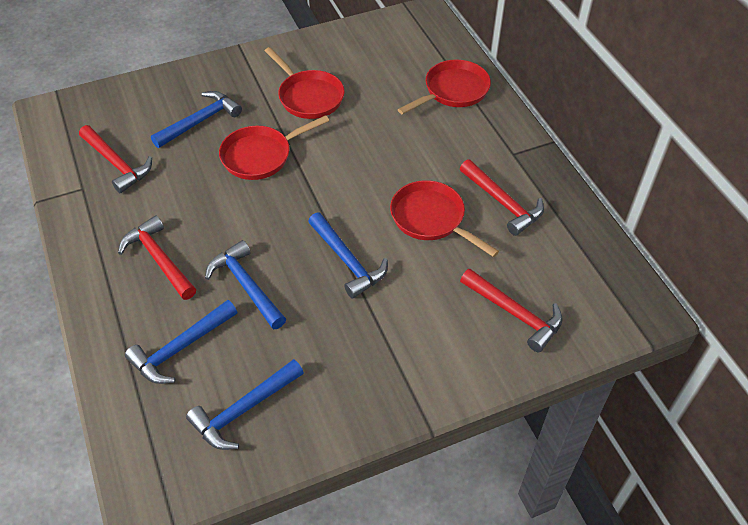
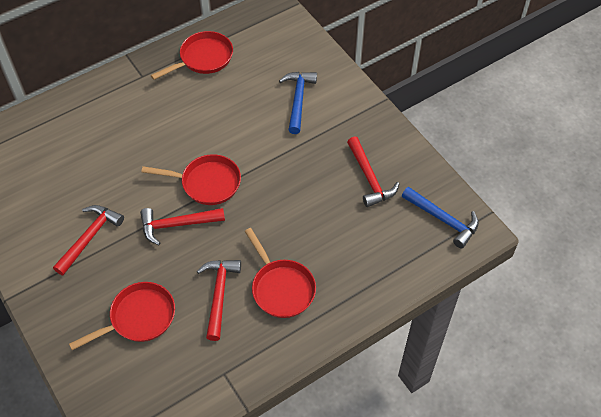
blue hammer: [125,300,237,384] [151,91,242,148] [186,359,304,450] [205,240,286,329] [308,212,388,298] = 5 -> [279,72,317,134] [402,187,479,248] = 2

